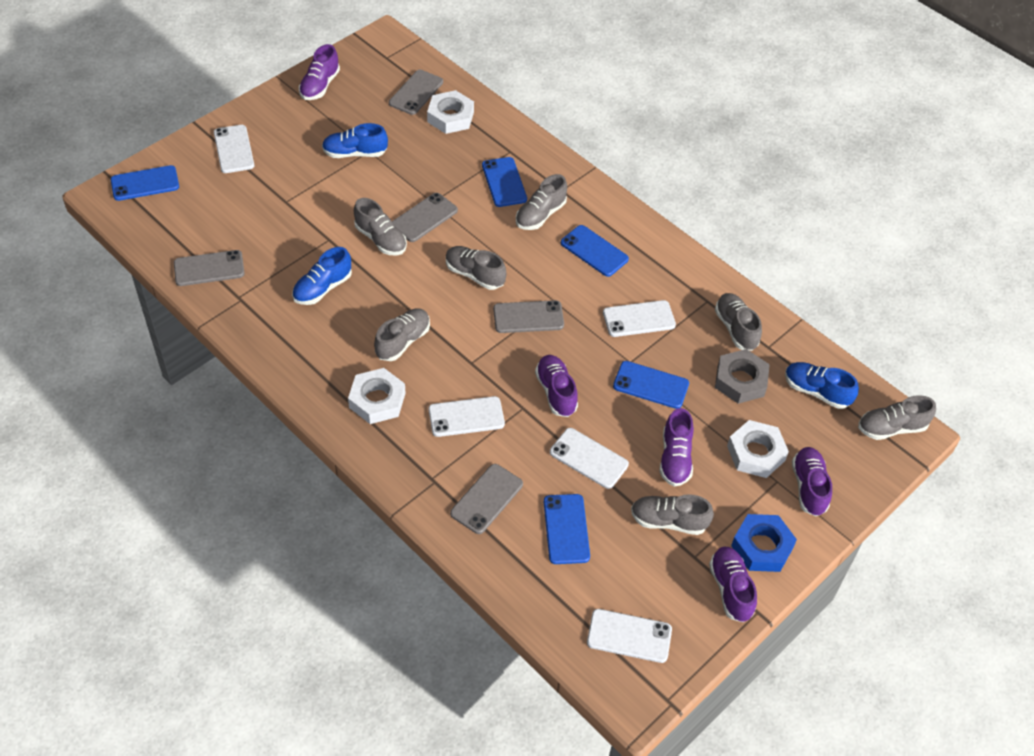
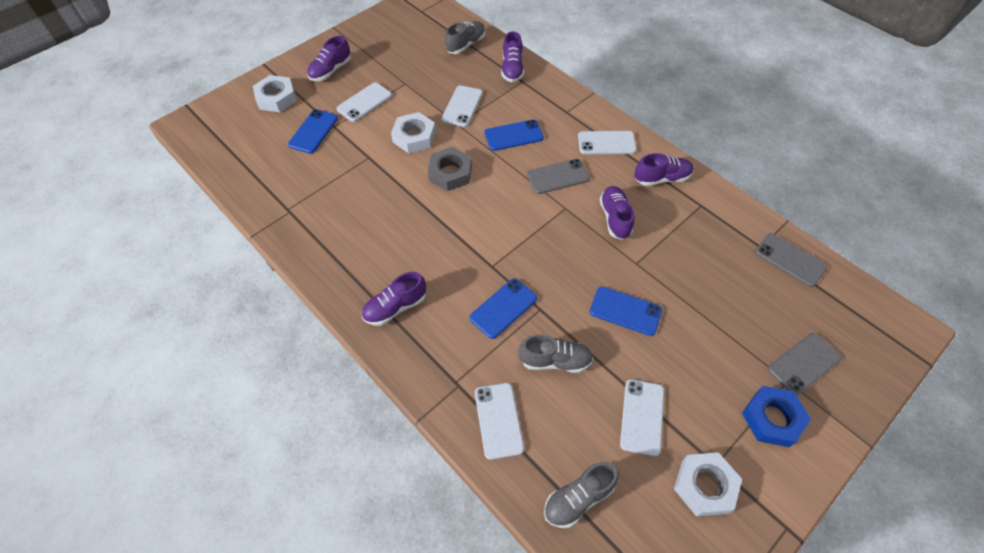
blue phone: [111,165,179,201] [482,157,527,207] [544,494,590,564] [561,225,629,277] [613,361,689,409] = 5 -> [288,109,338,154] [470,278,537,339] [484,120,544,151] [590,287,662,336] = 4
blue shoe: [292,247,352,305] [322,123,388,158] [785,362,859,409] = 3 -> none = 0
grey phone: [174,250,245,286] [389,70,443,115] [392,193,458,242] [450,464,523,534] [493,300,564,333] = 5 -> [527,159,590,194] [755,233,827,287] [768,333,841,396] = 3
grey shoe: [354,198,407,256] [374,309,430,361] [446,246,506,290] [516,174,567,230] [631,494,714,535] [715,293,762,351] [858,395,936,440] = 7 -> [445,21,485,54] [518,335,593,373] [544,462,618,528] = 3

